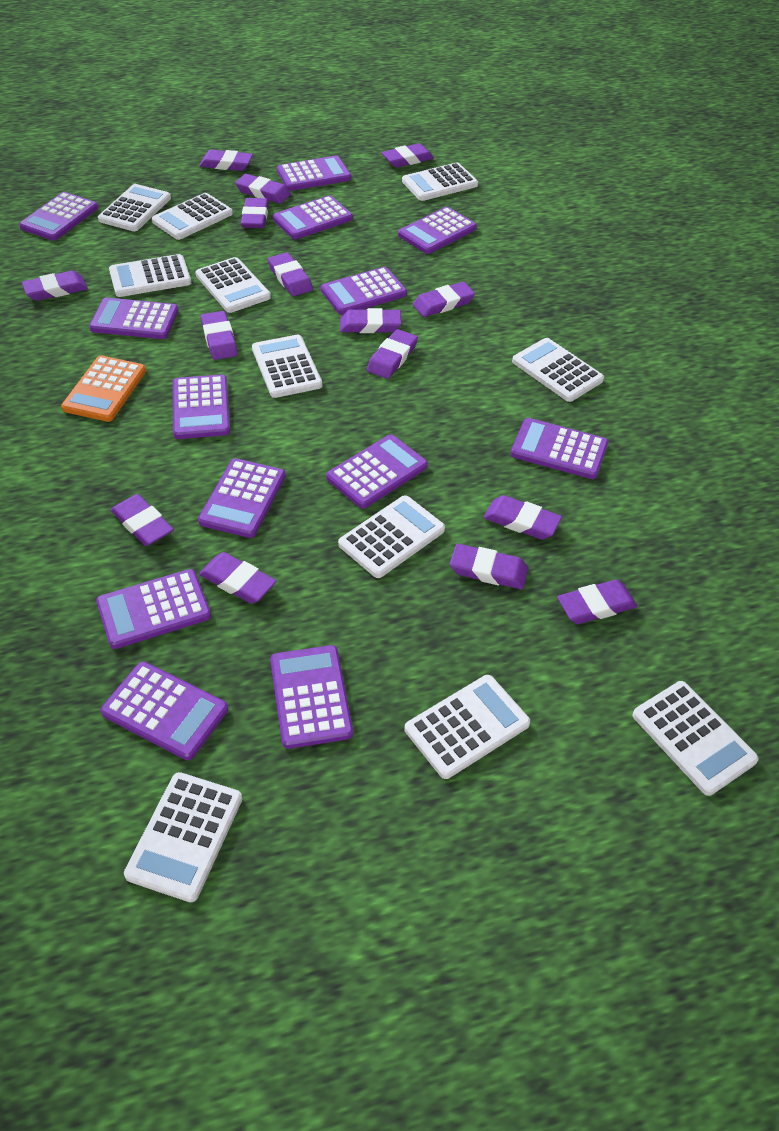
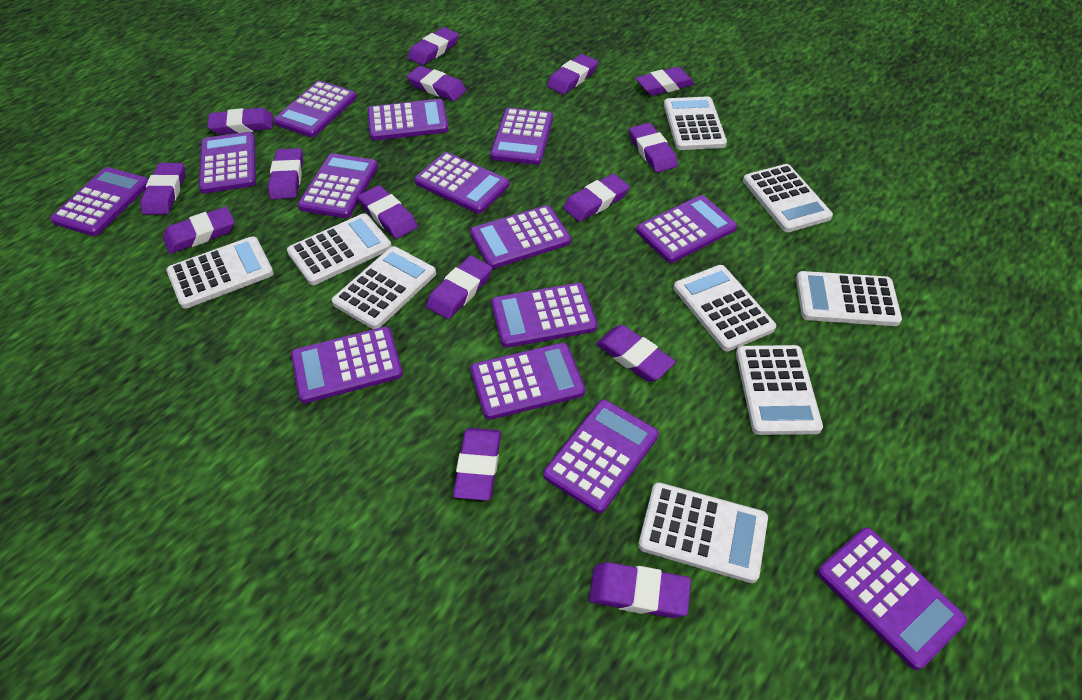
orange calculator: [61,355,146,422] = 1 -> none = 0
purple calculator: [19,192,98,241] [89,297,179,339] [96,569,211,649] [101,662,228,760] [173,374,230,439] [198,458,286,538] [270,645,353,749] [273,195,353,239] [277,155,351,191] [321,267,407,315] [326,434,428,509] [398,207,477,254] [511,418,608,479] = 13 -> [50,167,148,236] [199,132,256,193] [274,81,357,137] [291,327,403,403] [298,153,378,218] [368,99,449,141] [414,152,510,214] [470,205,571,269] [471,343,585,420] [490,108,553,165] [491,283,597,348] [543,400,659,513] [636,195,737,263] [817,528,967,670] = 14
white calculator: [98,184,171,231] [109,254,191,297] [124,772,242,902] [152,193,233,240] [196,257,271,313] [252,335,322,398] [338,495,445,578] [402,163,478,201] [405,675,530,779] [512,338,604,402] [633,681,759,796] = 11 -> [166,236,274,309] [287,213,392,285] [332,246,436,329] [638,482,768,583] [664,96,727,150] [674,265,776,351] [736,345,823,435] [743,164,833,232] [796,271,902,326] = 9

